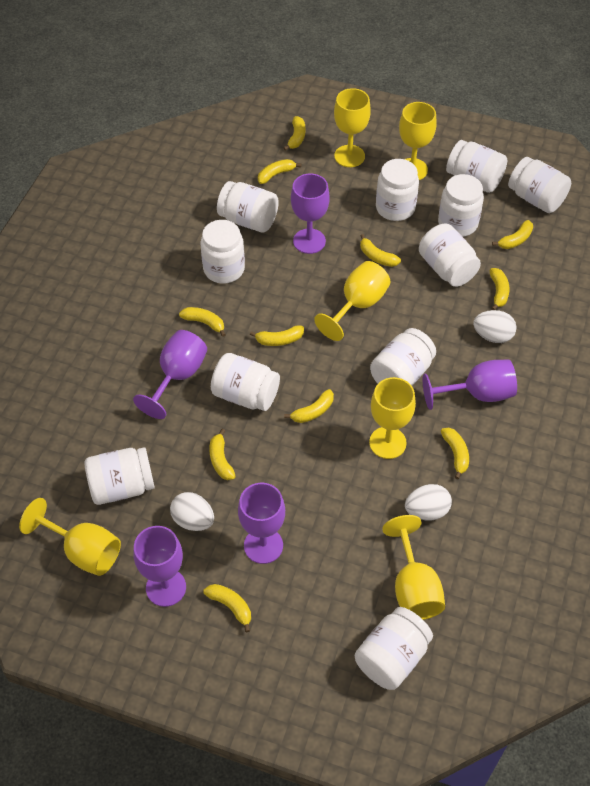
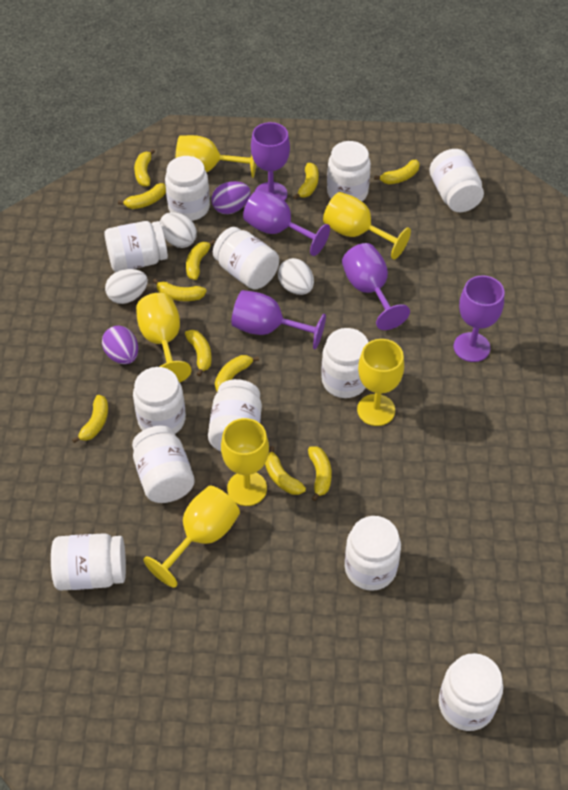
purple egg: none = 0 -> [102,325,139,364] [211,181,251,214] = 2
white jar: [85,448,154,505] [201,220,245,284] [211,353,280,411] [217,181,279,233] [355,607,433,690] [370,328,436,386] [376,159,419,221] [419,223,481,287] [438,174,484,237] [446,140,507,193] [508,157,571,213] = 11 -> [51,533,126,591] [104,221,168,272] [132,426,195,503] [133,367,186,434] [165,156,210,221] [208,379,262,452] [213,227,279,290] [321,328,368,398] [327,141,371,201] [345,516,401,591] [429,149,484,212] [439,653,503,731] = 12

